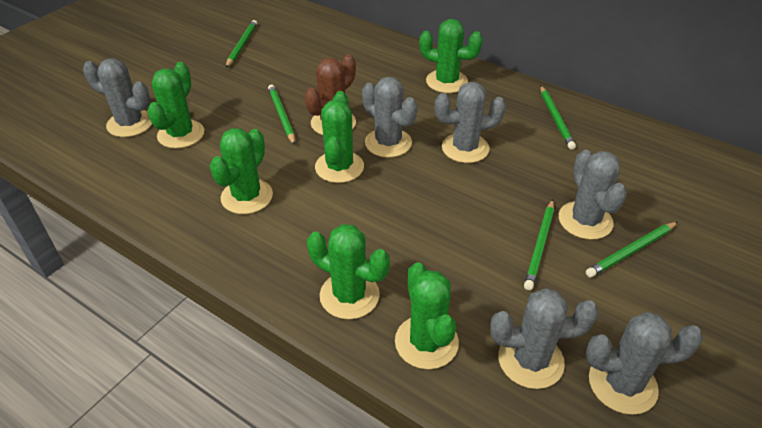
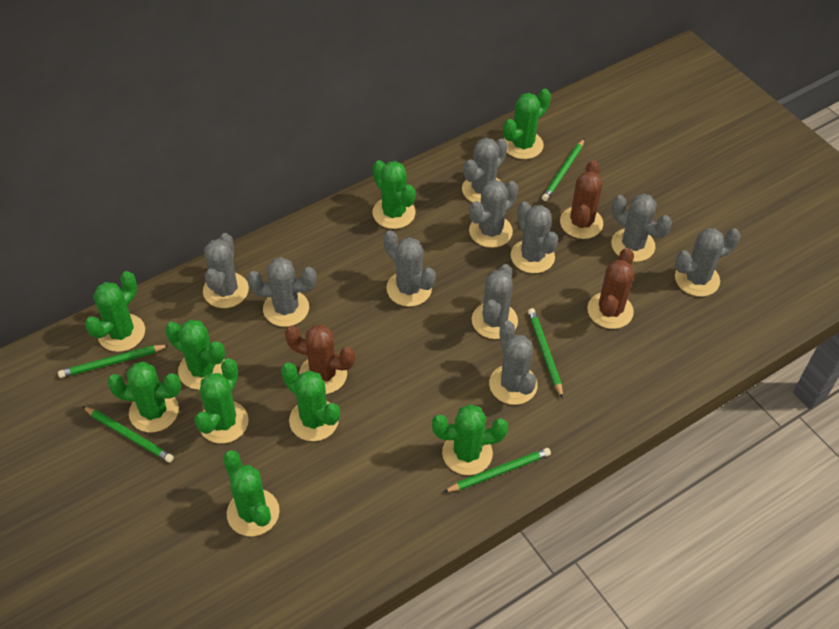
brown cactus: [305,54,356,135] = 1 -> [285,324,355,394] [560,160,603,239] [587,248,634,329] = 3
green cactus: [147,62,204,148] [210,128,273,214] [307,224,390,319] [315,91,364,183] [395,263,459,369] [419,19,483,93] = 6 -> [85,271,145,352] [107,362,181,432] [165,319,225,390] [194,358,249,444] [223,450,279,536] [281,362,340,441] [372,160,416,229] [432,404,508,475] [503,89,551,159] = 9
grey cactus: [83,58,152,137] [362,77,417,158] [435,82,506,163] [490,288,599,389] [559,150,627,240] [586,312,703,415] = 6 -> [203,233,249,308] [247,257,316,327] [383,230,436,307] [462,138,508,203] [469,180,518,248] [472,264,518,339] [489,321,537,405] [511,201,558,273] [611,194,672,262] [675,228,740,297] = 10

